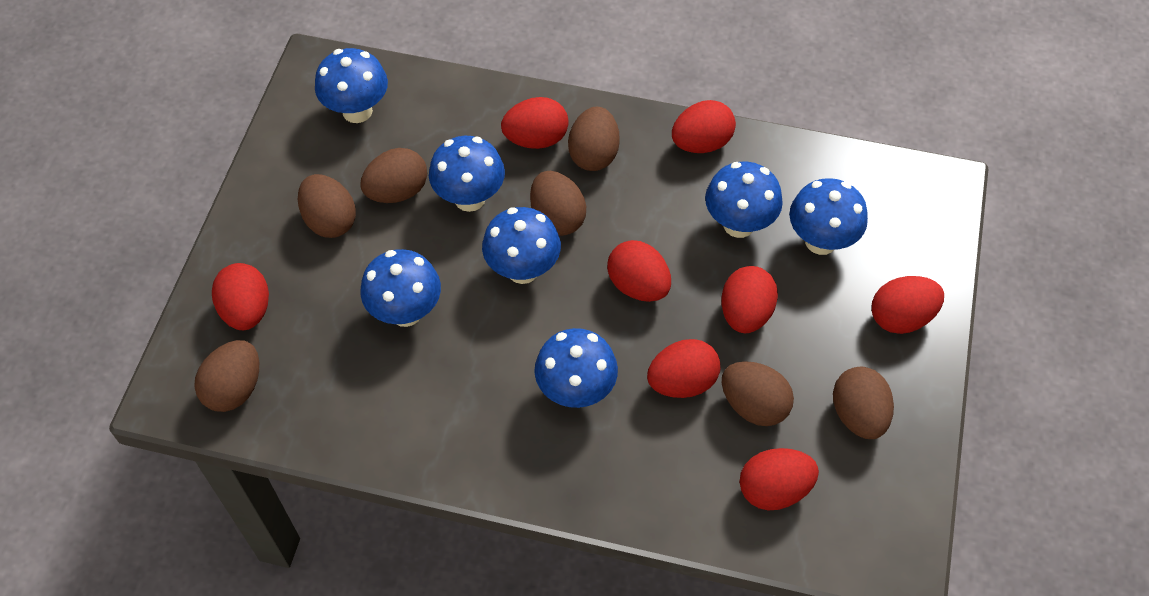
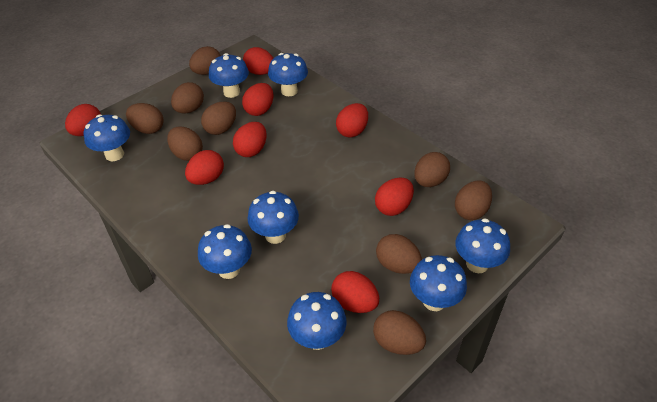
blue mushroom: [315,48,388,123] [360,249,441,327] [429,136,505,212] [482,207,561,284] [534,328,618,408] [705,162,783,238] [789,178,868,255] = 7 -> [84,114,130,161] [198,224,252,279] [209,53,249,98] [248,191,299,244] [268,53,308,96] [287,292,347,350] [410,255,467,311] [455,218,510,273] = 8
brown egg: [194,340,259,412] [298,174,356,238] [360,148,427,203] [530,171,586,236] [568,107,620,171] [722,361,794,426] [833,366,894,439] = 7 -> [126,103,164,134] [167,127,203,161] [171,82,204,113] [189,46,221,75] [201,102,236,135] [373,310,426,355] [376,234,422,274] [414,152,450,187] [455,181,492,220] = 9

